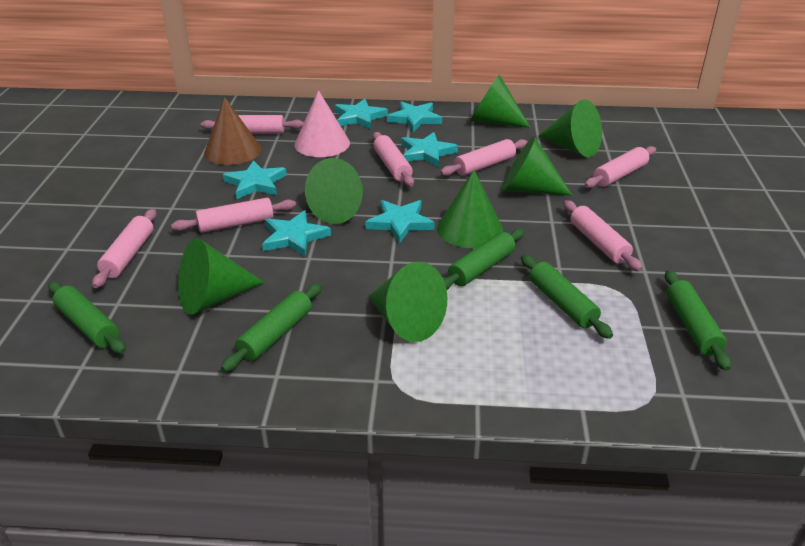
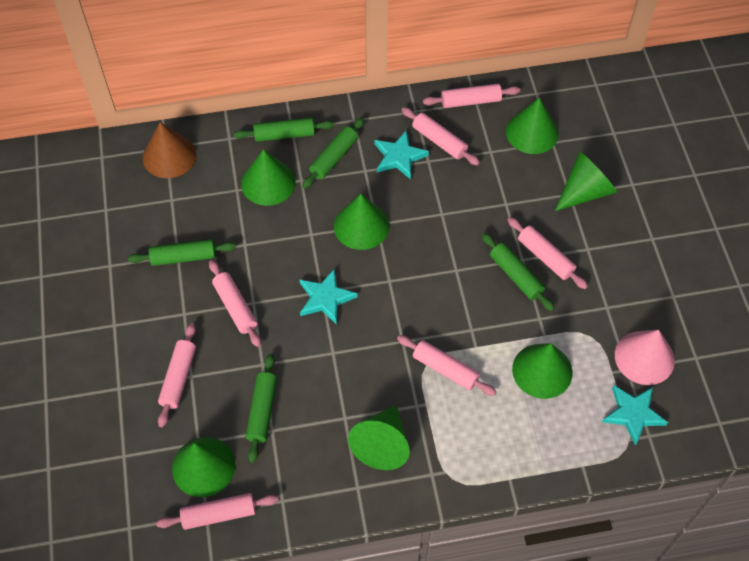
turquoise star: [223,160,287,199] [262,210,331,257] [335,99,388,129] [366,200,435,244] [387,101,442,132] [401,132,458,167] = 6 -> [300,268,358,325] [375,130,429,180] [602,385,668,446] = 3

